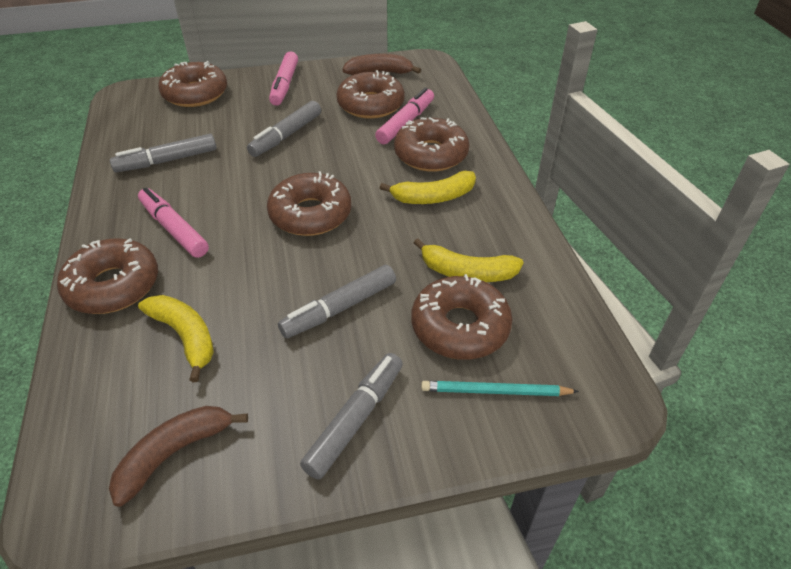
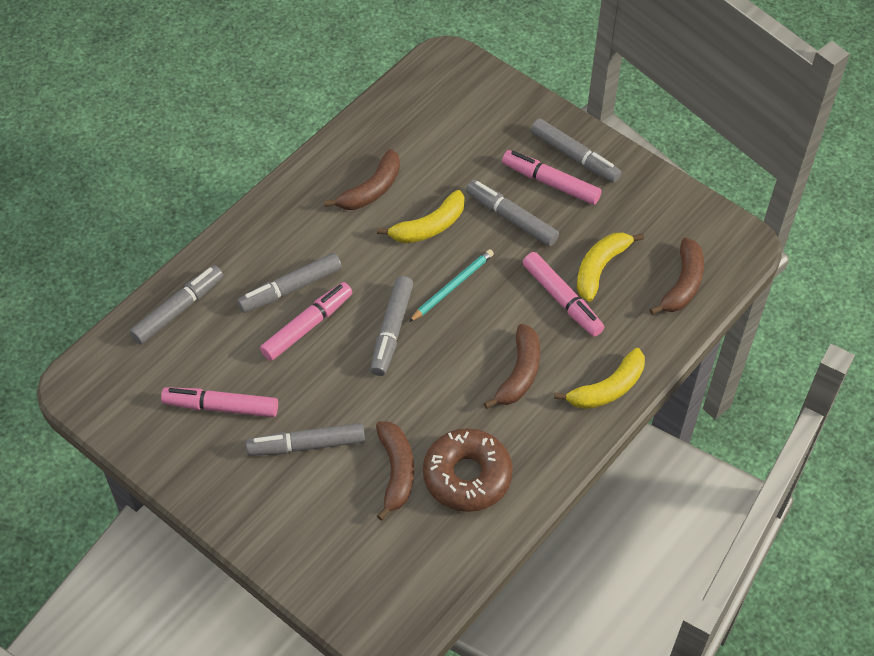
brown banana: [109,406,248,507] [343,54,421,75] = 2 -> [324,149,400,210] [376,421,414,521] [484,324,540,409] [649,238,704,315] = 4
brown donut: [57,238,158,314] [158,61,227,107] [267,171,351,236] [337,70,405,119] [394,117,469,172] [412,274,512,360] = 6 -> [423,428,513,512] = 1
grey marker: [110,134,216,172] [247,101,321,157] [278,265,396,338] [300,353,403,480] = 4 -> [130,265,223,345] [237,253,342,313] [246,423,365,456] [370,276,413,376] [466,180,559,246] [531,118,622,183] = 6
pink marker: [138,188,209,258] [269,51,298,106] [375,88,434,144] = 3 -> [161,387,278,417] [260,282,352,361] [502,150,601,205] [523,252,604,337] = 4

